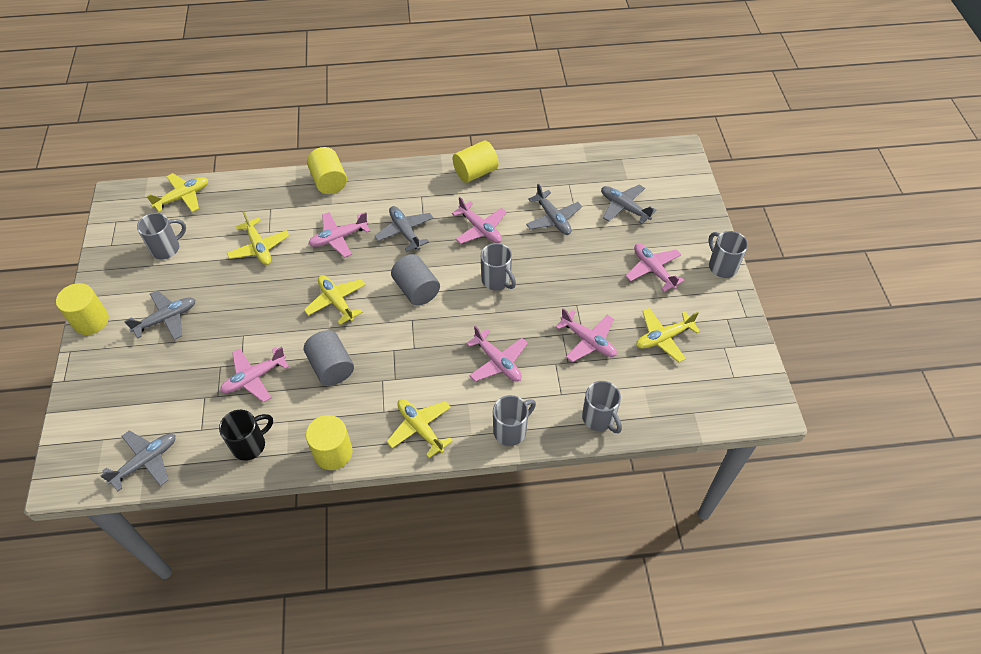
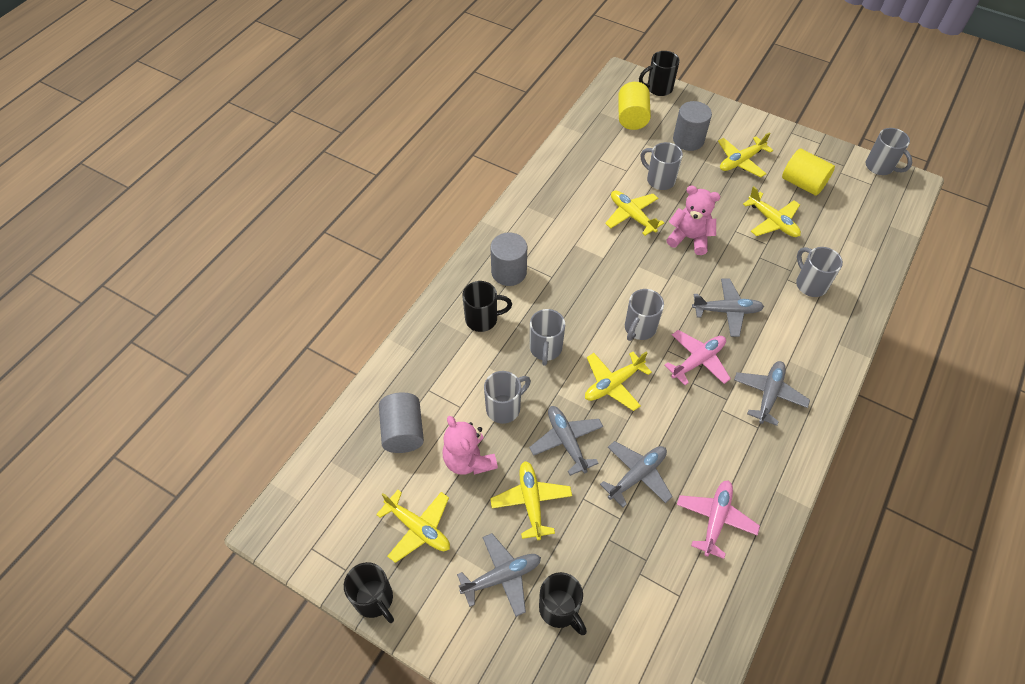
black mug: [219,410,273,461] = 1 -> [344,562,394,623] [462,281,512,332] [539,572,587,635] [639,51,680,96] = 4
grey cylinder: [304,330,354,386] [391,254,440,306] = 2 -> [379,393,424,453] [490,232,527,286] [673,101,712,151] = 3
grey mug: [137,213,186,259] [481,243,516,291] [493,395,536,446] [582,381,622,434] [709,231,748,278] = 5 -> [484,371,531,424] [530,309,565,366] [625,289,664,341] [640,142,683,190] [796,247,843,297] [866,128,912,175] = 6
pink plane: [220,347,289,403] [309,212,370,258] [452,197,507,244] [466,326,528,382] [555,308,617,362] [626,244,685,292] = 6 -> [664,330,731,385] [677,481,760,559] = 2
pink teddy bear: none = 0 -> [442,416,498,475] [666,185,720,255] = 2
yellow cylinder: [56,283,109,335] [306,415,353,470] [307,147,347,194] [453,141,499,183] = 4 -> [618,82,651,130] [782,149,835,196] = 2
yellow plane: [147,173,208,212] [227,212,289,265] [304,275,366,325] [387,399,453,458] [636,308,701,362] = 5 -> [376,490,450,563] [490,461,572,540] [585,352,652,411] [605,191,664,236] [718,132,773,177] [743,186,801,237] = 6

